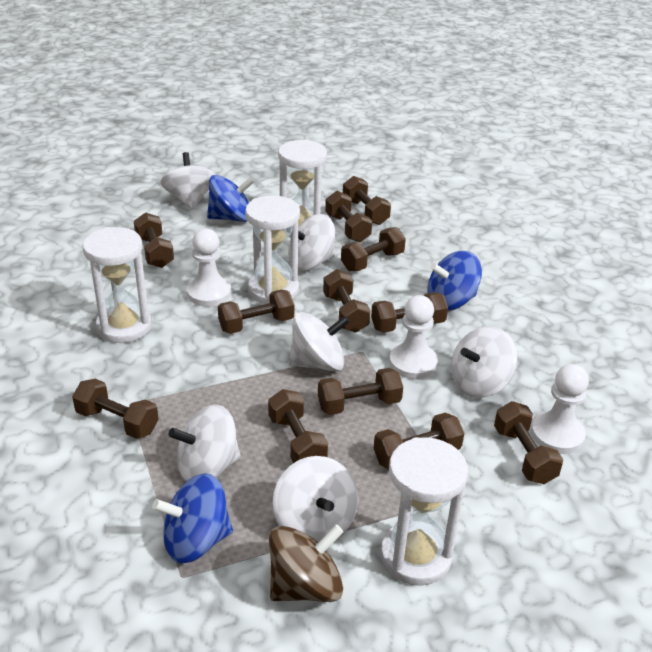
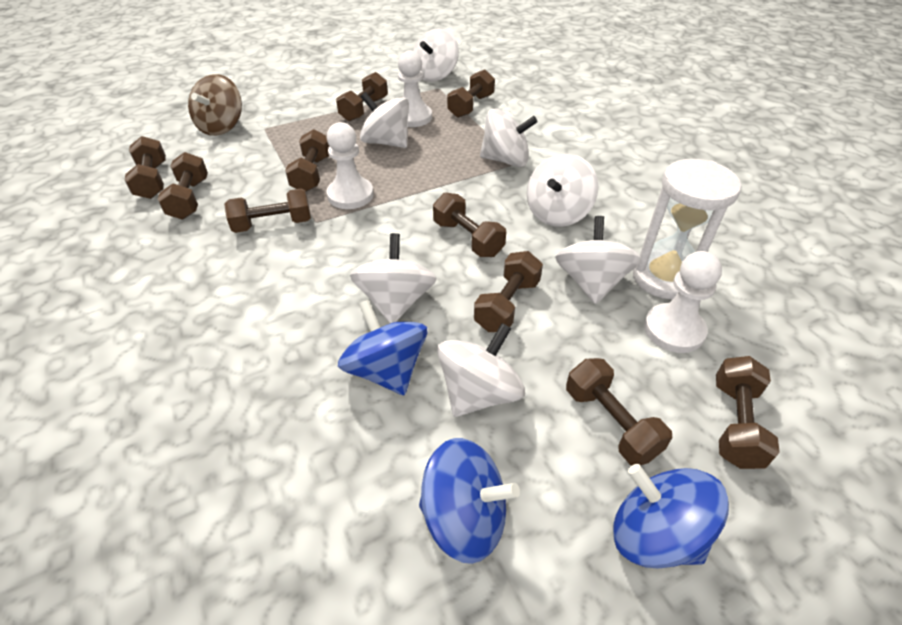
brown dumbbell: [72,379,159,439] [134,212,174,268] [218,290,294,334] [268,389,328,463] [318,368,403,415] [323,269,371,333] [325,191,372,242] [341,227,406,271] [343,176,391,225] [371,292,448,333] [374,413,464,469] [494,401,563,484] = 12 -> [125,136,166,199] [157,152,208,219] [224,188,311,233] [285,129,329,192] [336,72,388,122] [433,192,506,257] [447,69,495,118] [474,251,543,332] [566,358,672,465] [716,356,780,469] = 10
white hourglass: [83,227,152,343] [245,195,300,304] [278,140,327,237] [380,437,468,586] = 4 -> [633,159,742,299] = 1
white spinning top: [160,152,216,210] [169,405,241,482] [273,456,358,543] [288,214,335,271] [289,312,350,371] [451,326,518,398] = 6 -> [350,233,437,323] [360,92,409,148] [413,28,459,82] [437,323,525,417] [480,109,538,167] [527,154,598,227] [555,216,641,304] = 7

